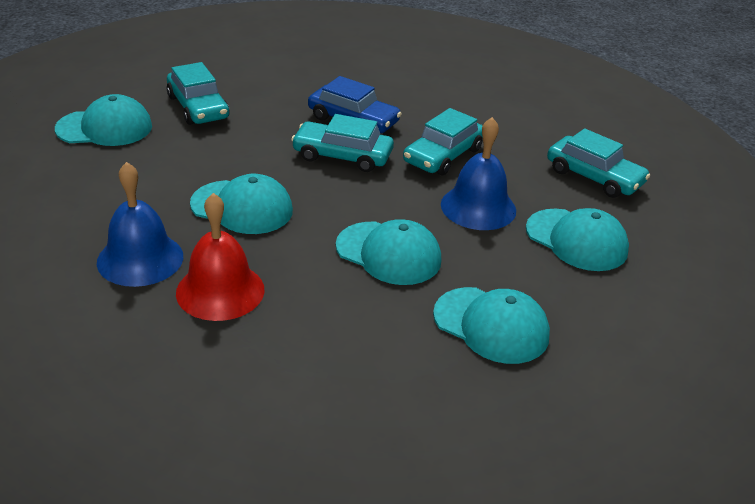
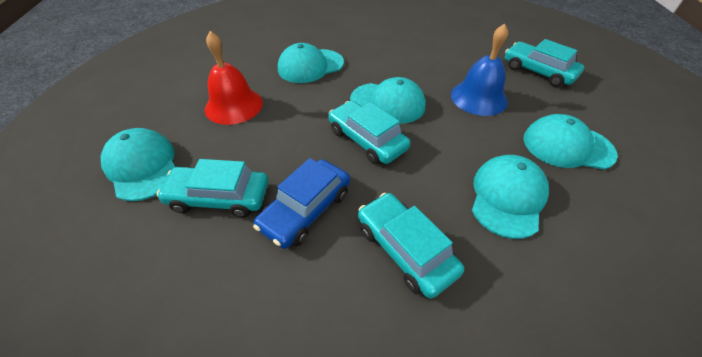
blue bell: [97,162,183,287] [441,117,516,230] = 2 -> [451,24,508,116] = 1

